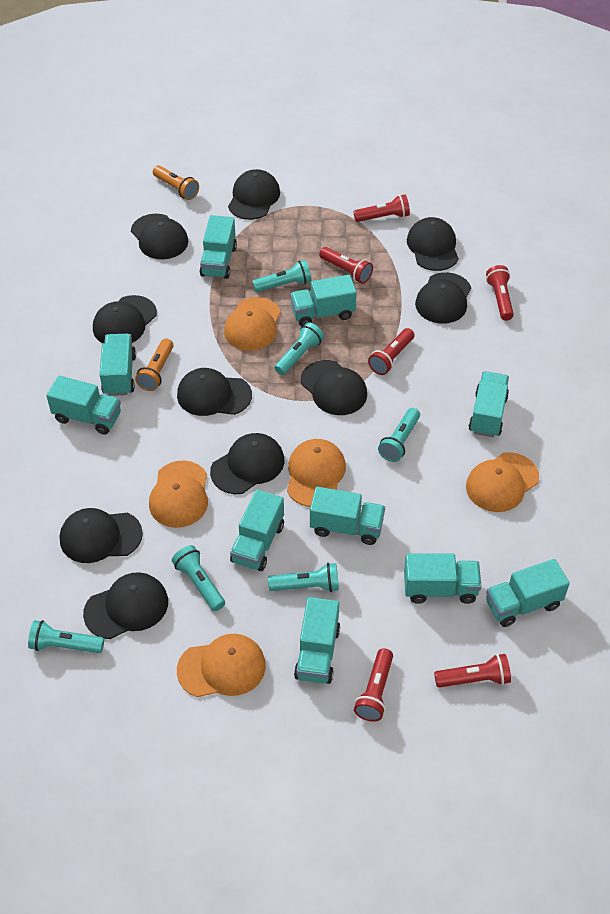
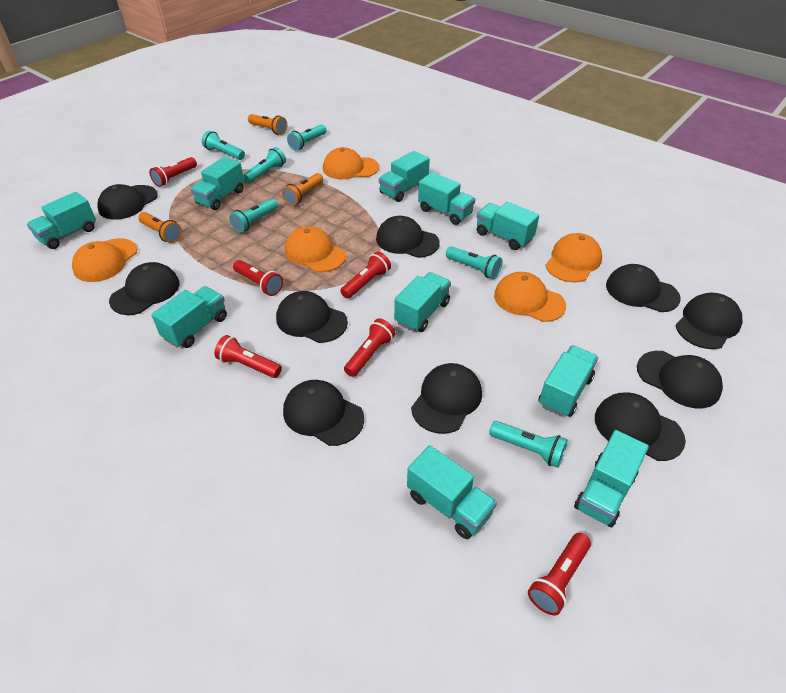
orange flashlight: [135,339,174,391] [153,165,199,200] = 2 -> [138,212,182,243] [248,114,287,135] [282,173,323,206] = 3

